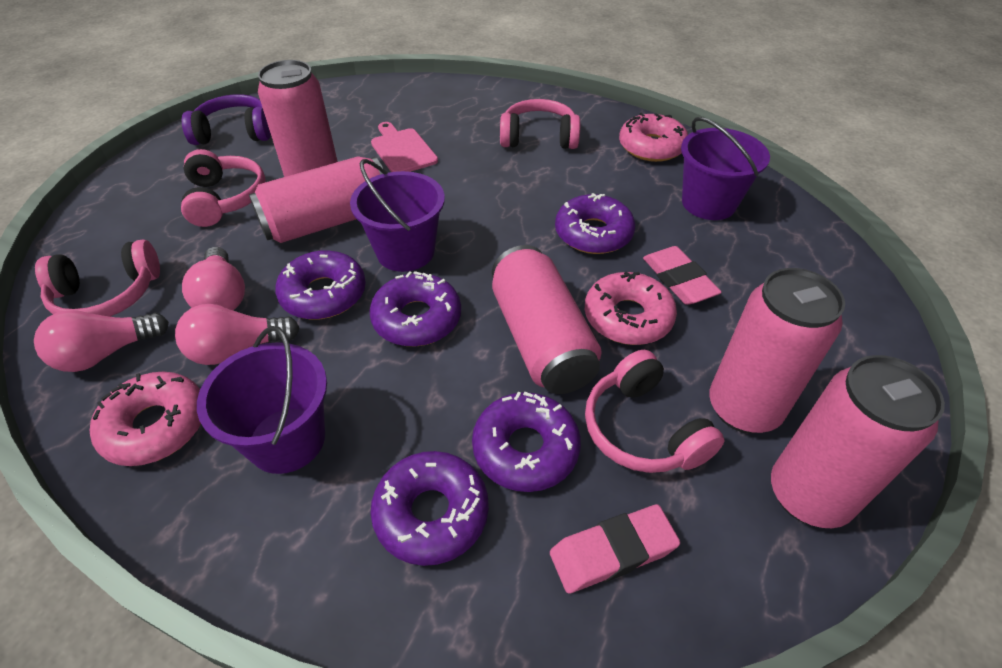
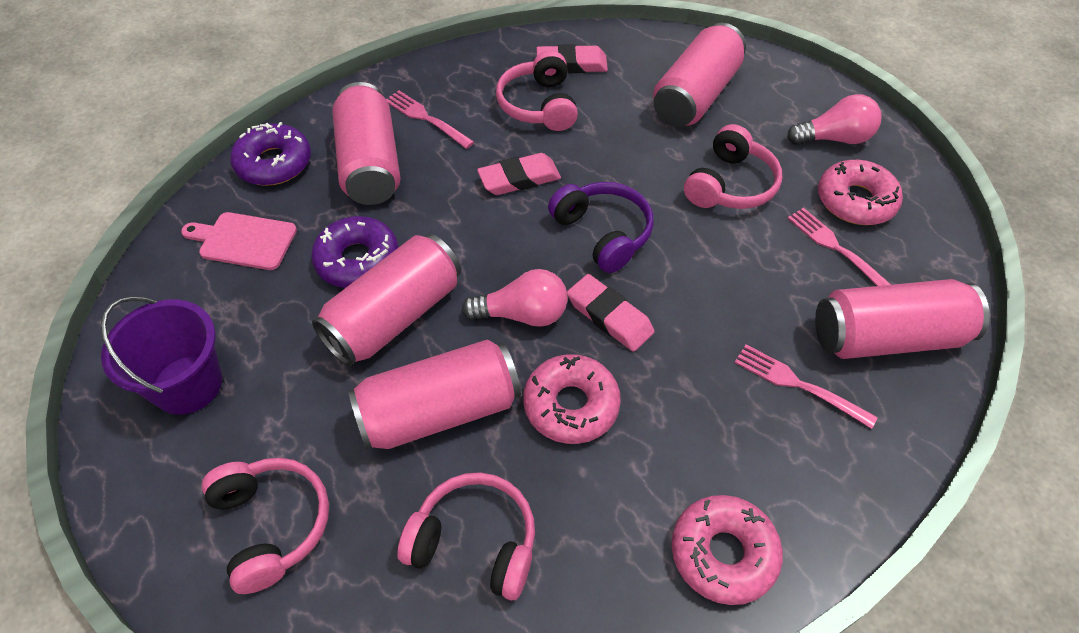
pink eraser: [550,504,680,594] [643,246,722,305] = 2 -> [477,153,561,195] [537,44,608,73] [567,274,655,352] = 3
pink fork: none = 0 -> [386,91,474,149] [734,344,878,429] [787,208,891,286] = 3
pink light bulb: [34,310,169,372] [175,304,300,365] [182,247,245,311] = 3 -> [462,269,568,327] [787,94,882,145] = 2
purple bucket: [197,326,327,474] [350,159,445,272] [681,117,770,220] = 3 -> [101,296,222,415] = 1
purple donut: [275,250,366,320] [369,271,461,346] [371,451,489,566] [472,391,581,492] [555,193,635,254] = 5 -> [230,122,311,186] [311,216,399,288] = 2

